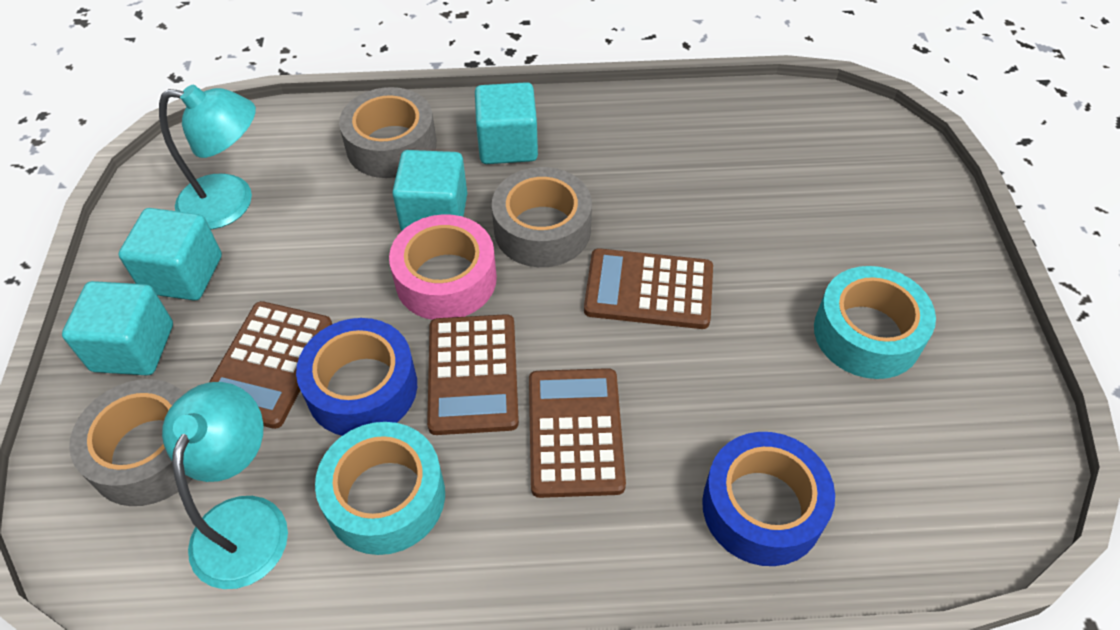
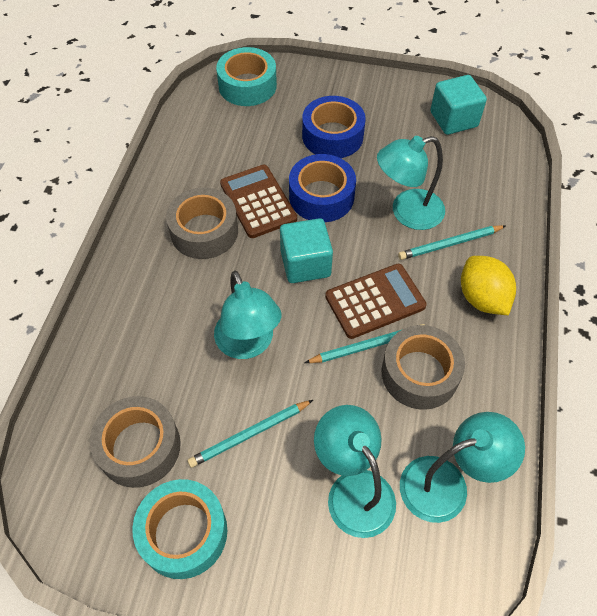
brown calculator: [209,301,332,429] [427,314,519,435] [529,368,626,498] [584,248,713,329] = 4 -> [220,165,297,238] [325,264,427,339] = 2
pink tape: [389,214,497,320] = 1 -> none = 0
turquoise cube: [62,281,173,375] [119,208,222,300] [392,150,467,231] [475,82,538,164] = 4 -> [280,218,333,283] [430,75,487,135] = 2
turquoise lamp: [159,85,256,229] [162,382,288,589] = 2 -> [214,271,282,359] [314,405,396,538] [377,136,445,230] [400,412,525,523] = 4
turquoise pencil: none = 0 -> [187,400,313,468] [305,324,425,363] [398,225,506,260] = 3
yellow lemon: none = 0 -> [461,256,516,315] = 1

